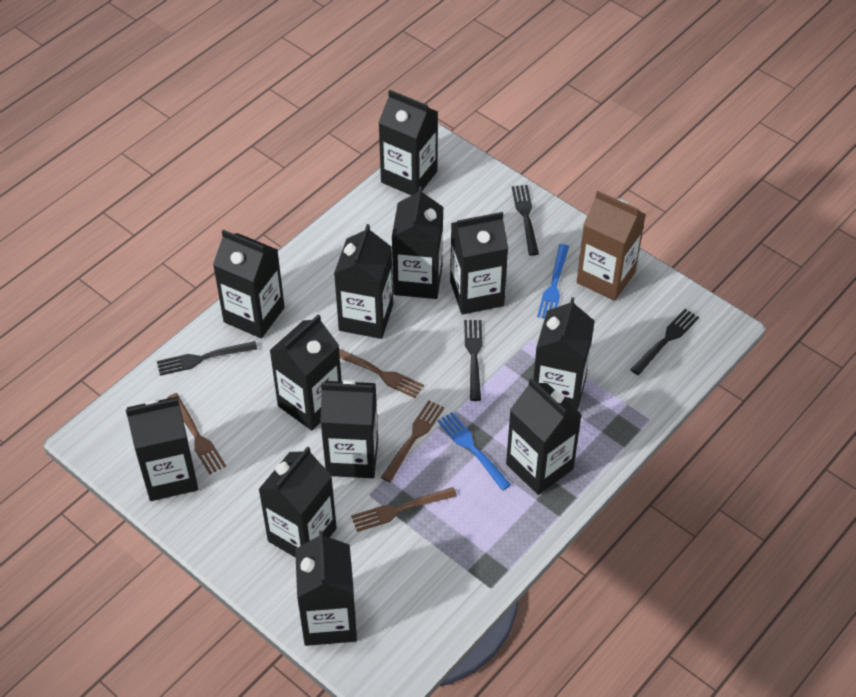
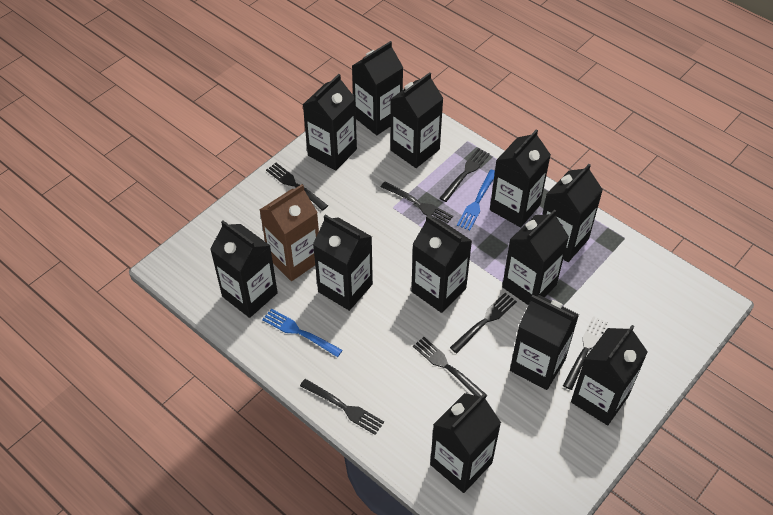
black fork: [157,341,257,376] [464,320,483,401] [512,185,539,256] [630,309,699,375] = 4 -> [266,163,328,211] [300,379,384,435] [381,182,453,223] [413,337,488,397] [440,148,490,202] [450,293,517,353] [563,316,608,390] = 7
brown fork: [167,393,226,474] [339,349,424,398] [351,487,457,532] [381,400,444,482] = 4 -> none = 0

